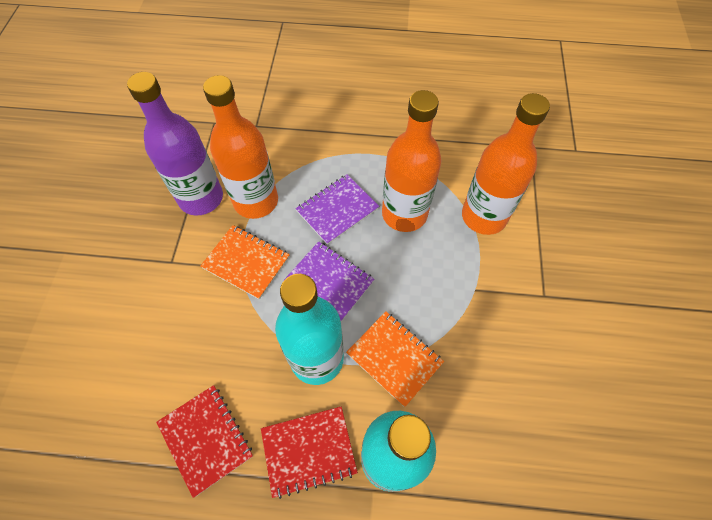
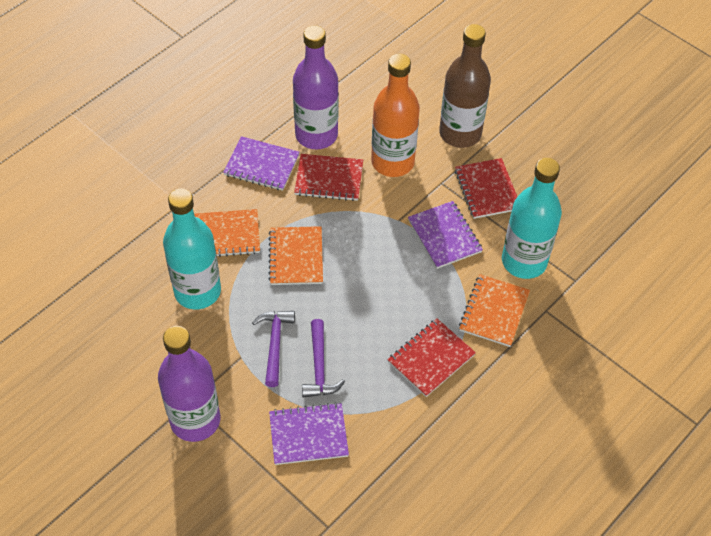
brown bottle: none = 0 -> [439,24,491,148] = 1
orange bottle: [203,75,278,219] [382,90,441,232] [462,93,550,235] = 3 -> [371,54,420,177] = 1
orange notebook: [201,225,290,300] [346,311,444,407] = 2 -> [194,209,260,257] [269,226,323,285] [459,274,530,347] = 3
purple bottle: [127,72,223,216] = 1 -> [158,326,220,442] [293,25,339,149] = 2
purple hammer: none = 0 -> [252,311,295,387] [302,319,345,398] = 2
purple notebook: [284,241,374,321] [296,174,379,245] = 2 -> [223,136,300,191] [269,402,349,465] [408,201,483,269] = 3
red notebook: [156,385,253,498] [261,407,358,499] = 2 -> [294,154,363,201] [388,319,476,397] [455,158,517,219] = 3

